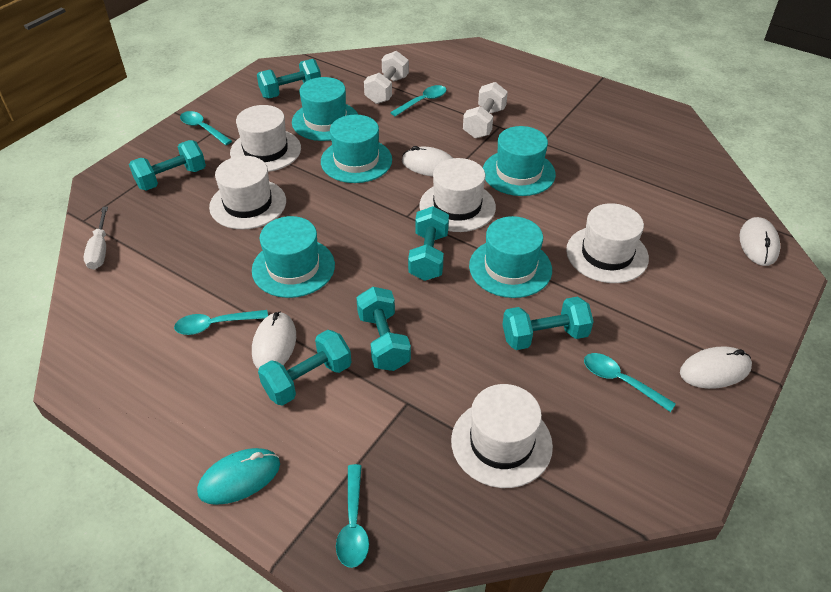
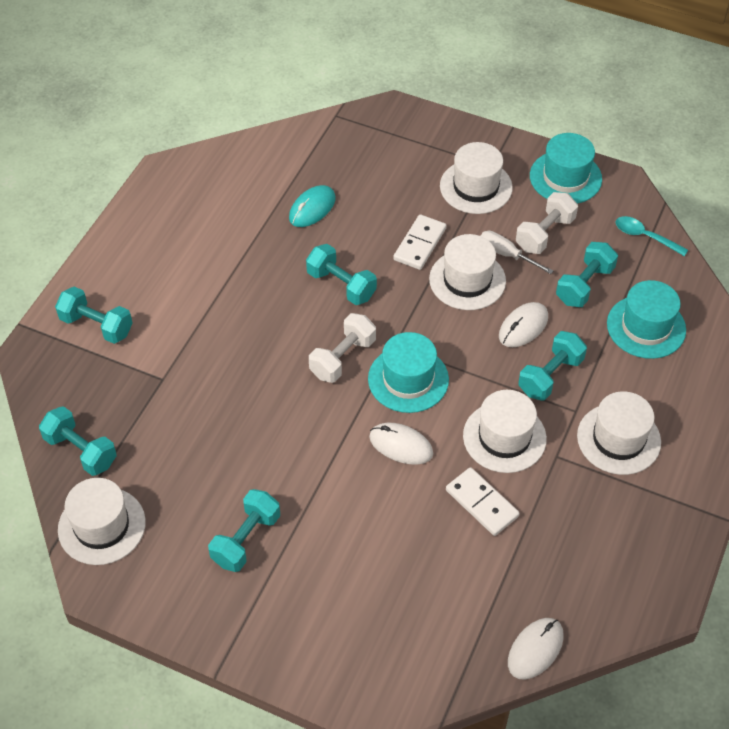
turquoise hat: [252,216,335,298] [292,77,358,141] [321,115,392,183] [469,216,552,298] [483,126,556,196] = 5 -> [368,332,449,413] [530,133,602,204] [607,280,686,359] = 3
turquoise spoon: [174,310,268,335] [180,111,232,145] [336,464,369,568] [390,85,446,117] [584,353,676,412] = 5 -> [616,216,688,256] = 1
white domino: none = 0 -> [393,214,446,270] [446,467,520,536] = 2
white mouse: [252,312,296,370] [402,146,453,177] [680,346,752,389] [739,217,780,266] = 4 -> [369,423,433,465] [499,302,548,347] [508,618,564,680] = 3

